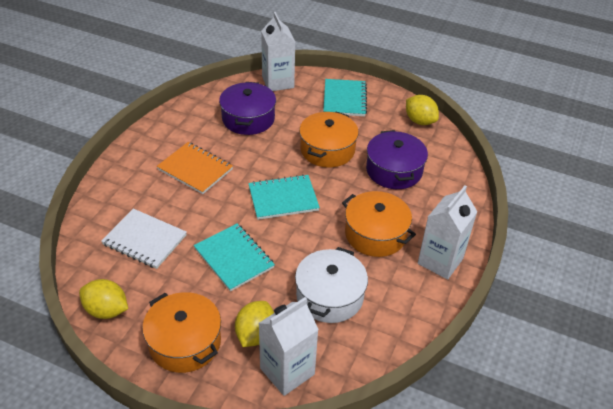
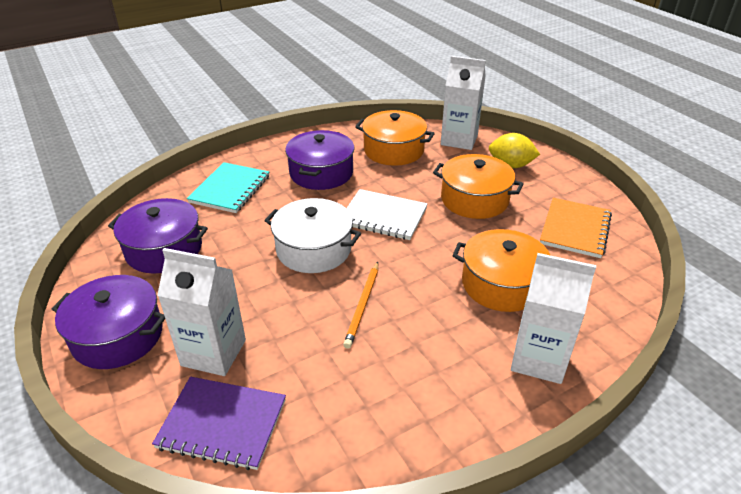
orange pencil: none = 0 -> [343,262,378,348] = 1
purple notebook: none = 0 -> [152,377,286,470] = 1
purple pot: [219,82,276,135] [366,130,428,189] = 2 -> [52,275,165,369] [108,198,208,274] [285,130,354,190] = 3
turquoise notebook: [194,223,275,292] [248,174,320,220] [323,79,367,116] = 3 -> [187,162,269,213] = 1
yellow lemon: [79,279,128,319] [235,301,274,347] [406,95,439,125] = 3 -> [489,133,540,168] = 1

